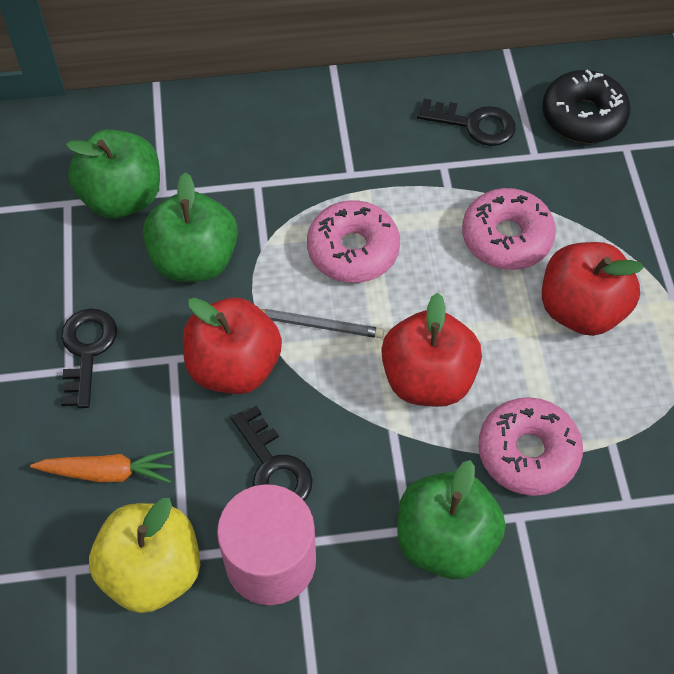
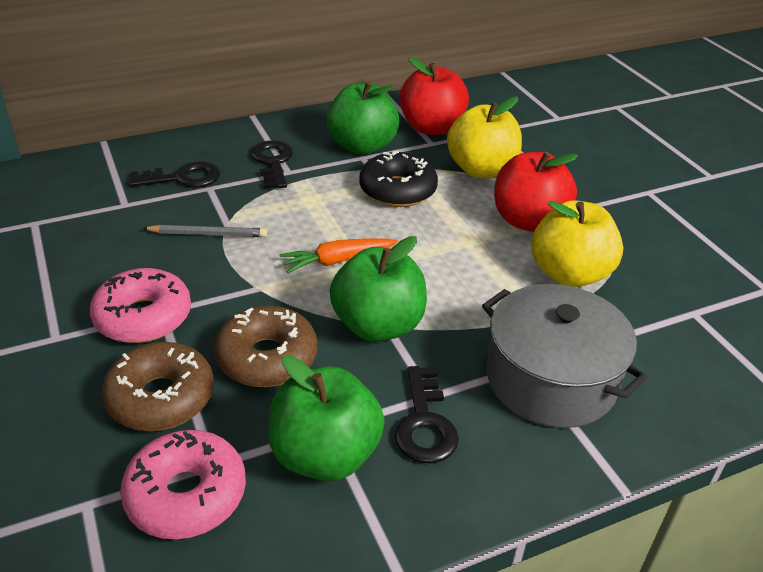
brown donut: none = 0 -> [101,342,214,431] [214,306,318,387] = 2
grey pot: none = 0 -> [482,284,647,428] = 1
pink cylinder: [217,484,316,605] = 1 -> none = 0
pink donut: [307,200,400,283] [462,188,556,270] [478,397,583,496] = 3 -> [90,268,191,343] [120,430,246,539] = 2
red apple: [183,298,282,394] [381,293,482,407] [542,242,644,336] = 3 -> [400,57,469,135] [494,151,578,232] = 2
yellow apple: [89,498,200,613] = 1 -> [447,97,522,178] [531,200,623,287] = 2

